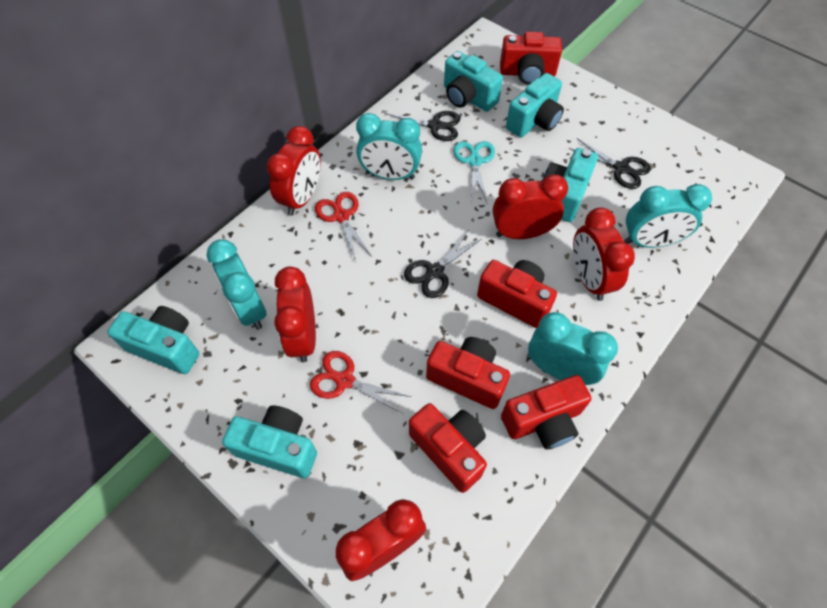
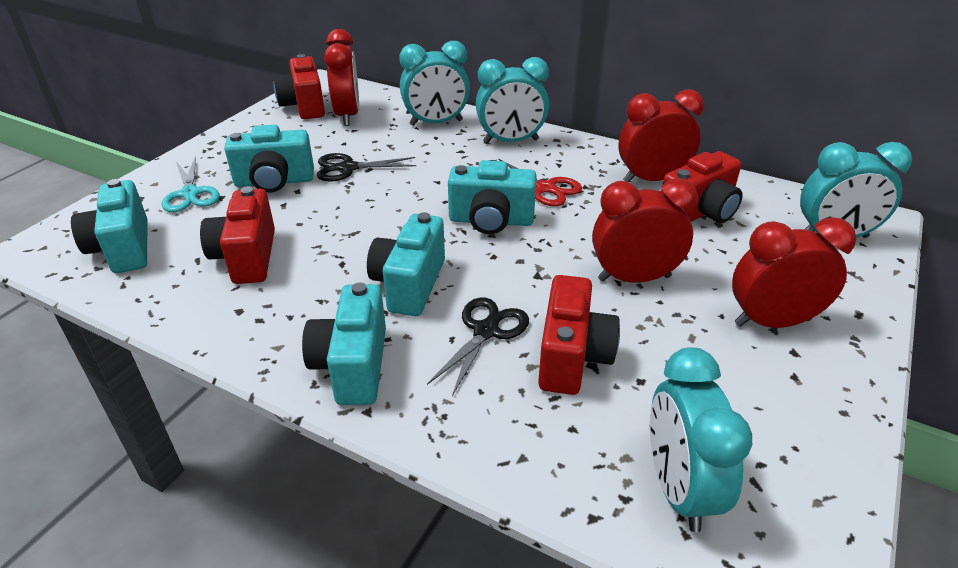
black scissors: [385,111,460,141] [404,231,481,298] [569,138,651,189] = 3 -> [317,153,416,182] [427,297,529,396] = 2
red camera: [409,403,487,493] [426,337,510,409] [477,260,557,328] [500,32,562,84] [501,375,592,449] = 5 -> [200,187,275,284] [273,54,325,119] [538,275,620,395] [661,151,743,223] = 4
red clock: [266,126,321,216] [274,266,316,362] [336,499,426,581] [493,174,568,239] [573,207,635,301] = 5 -> [324,29,359,126] [592,178,698,283] [618,89,704,182] [732,217,857,328] = 4
red scissors: [310,351,411,414] [315,192,371,262] = 2 -> [498,158,582,206] = 1

